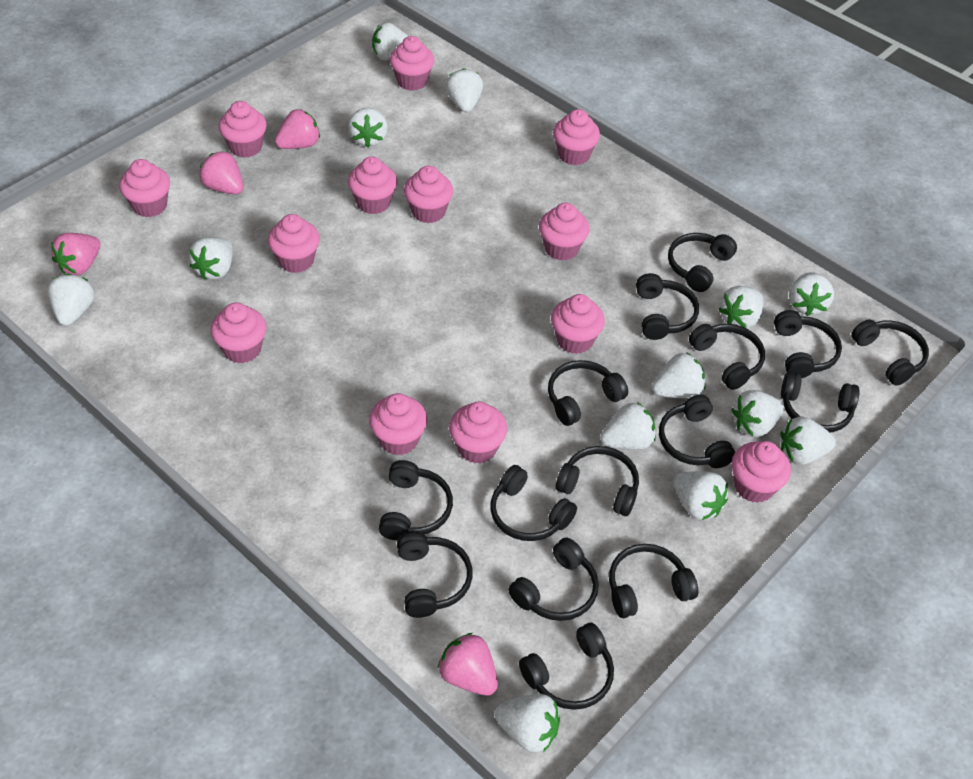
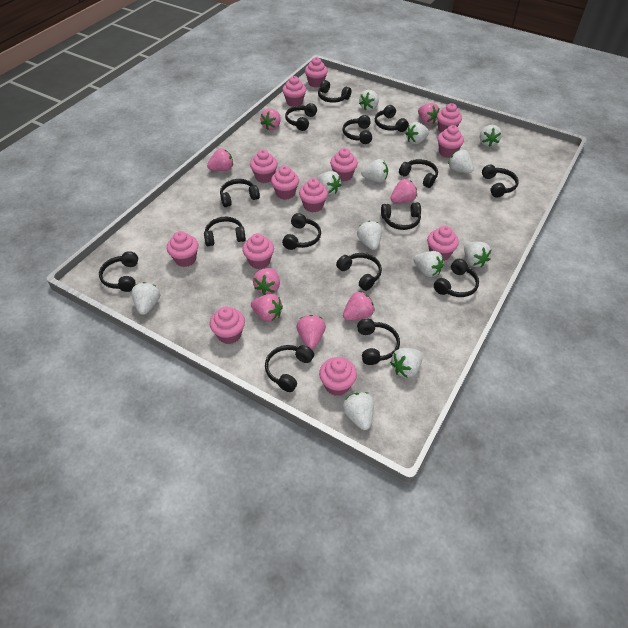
pink strawberry: [51,233,101,275] [199,151,243,194] [275,109,320,149] [438,633,498,696] = 4 -> [207,148,233,171] [251,294,283,322] [253,268,280,295] [260,109,281,130] [296,315,326,349] [343,291,375,321] [390,179,417,203] [418,103,439,125] = 8
white strawberry: [47,274,95,326] [189,237,233,279] [348,108,388,147] [372,22,408,60] [445,68,483,112] [494,694,560,752] [600,402,656,450] [652,352,706,398] [673,471,728,520] [718,286,764,329] [731,390,784,437] [781,416,836,465] [789,272,834,316] = 13 -> [131,282,160,315] [317,171,341,195] [343,392,374,430] [357,221,382,250] [359,90,379,111] [361,159,388,183] [390,348,423,378] [405,122,429,144] [413,251,444,277] [448,149,474,173] [464,242,492,267] [480,125,502,147] = 12

